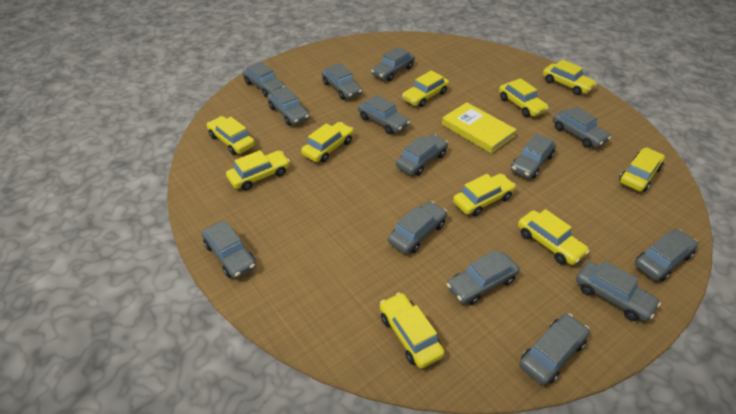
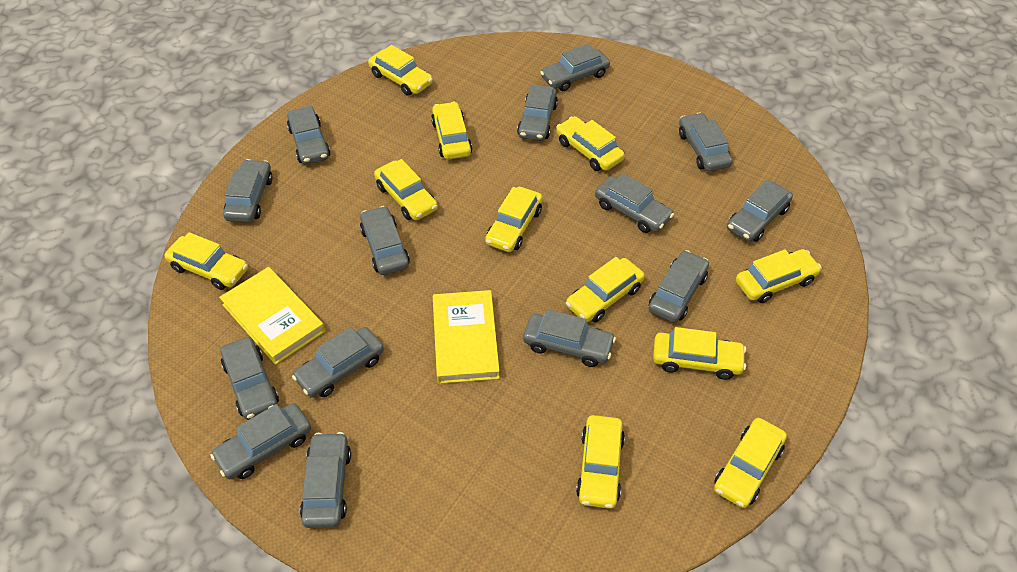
yellow book: [442,102,517,154] = 1 -> [219,267,325,365] [433,290,500,384] = 2
yellow car: [207,116,255,155] [226,150,290,191] [301,122,354,163] [380,292,445,369] [402,70,449,107] [453,174,516,216] [499,78,549,117] [518,209,589,265] [543,60,597,95] [619,148,665,192] = 10 -> [164,232,248,290] [368,45,433,96] [374,159,438,221] [431,102,472,160] [485,187,543,252] [556,116,625,171] [566,257,645,323] [576,415,625,509] [653,327,746,380] [714,418,787,508] [736,249,821,303] = 11

